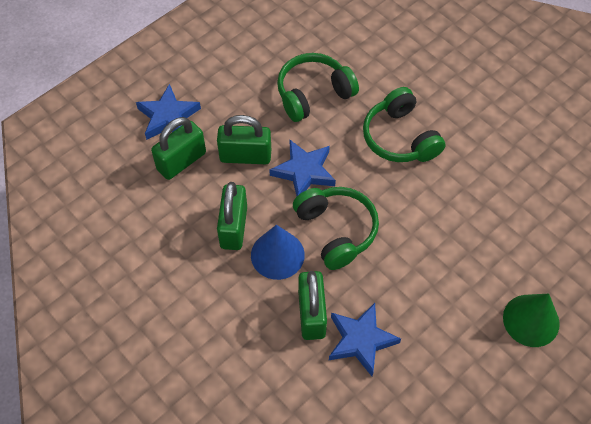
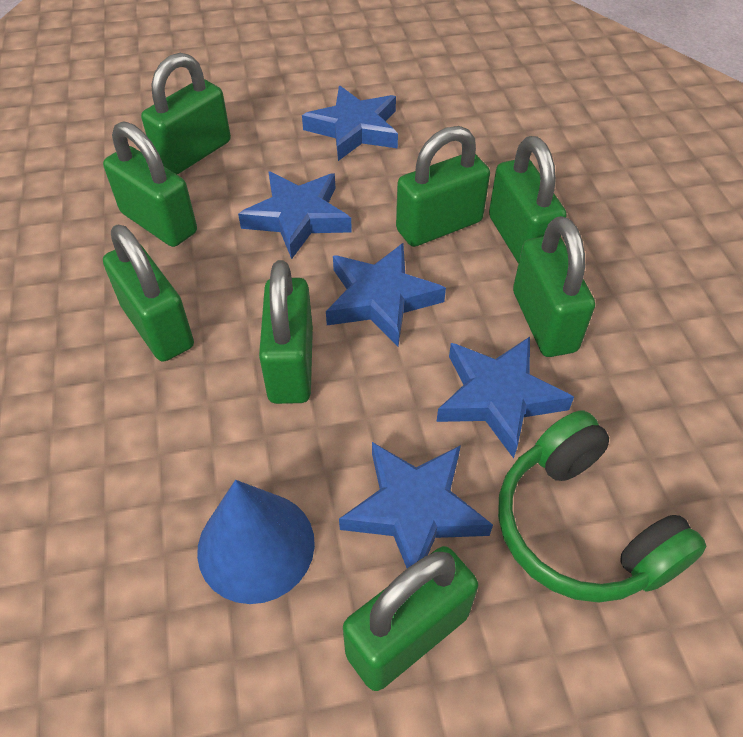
blue star: [136,84,201,140] [269,140,336,196] [329,303,401,376] = 3 -> [238,171,352,259] [302,86,398,161] [326,243,446,347] [339,442,493,568] [436,337,574,458] = 5
green cone: [503,294,560,347] = 1 -> none = 0
green headphones: [277,53,359,122] [293,187,379,270] [363,87,446,162] = 3 -> [498,411,706,603] = 1
green padlock: [151,117,206,180] [217,115,271,164] [217,182,247,250] [298,271,327,340] = 4 -> [103,121,197,247] [103,224,194,362] [141,53,231,174] [259,260,313,404] [343,546,478,691] [396,126,490,247] [489,136,567,263] [513,216,595,357] = 8

